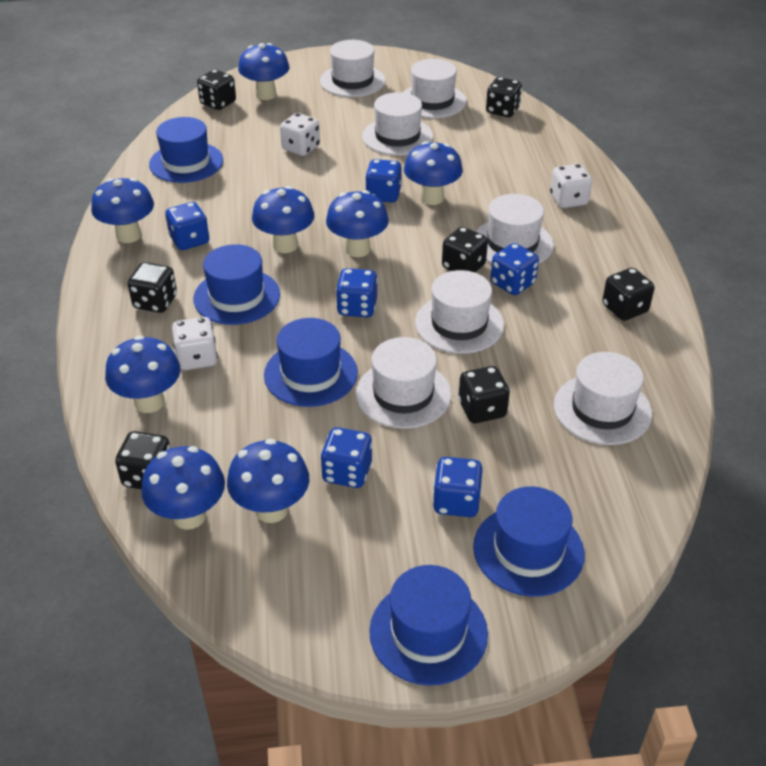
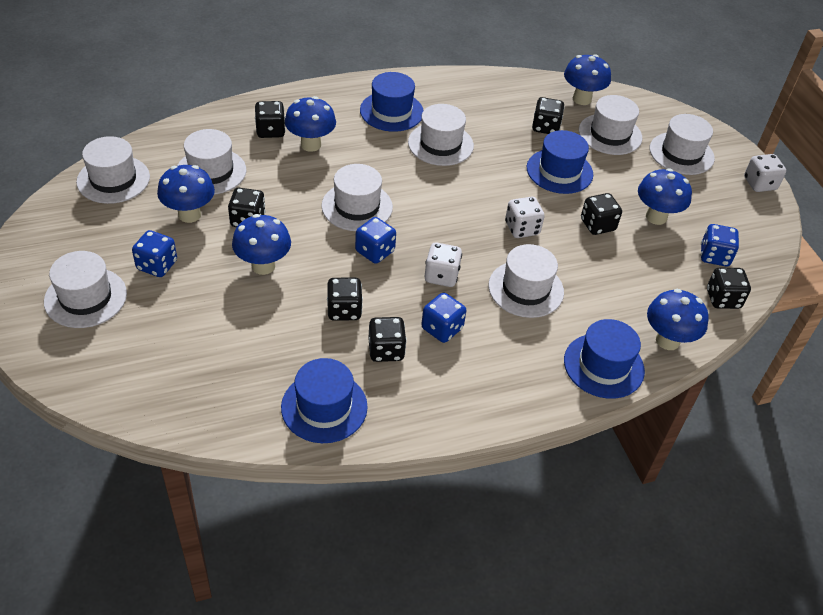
blue dice: [165,202,209,250] [320,427,373,488] [336,268,378,317] [365,159,402,203] [433,457,483,517] [490,243,539,295] = 6 -> [132,230,177,277] [355,217,396,264] [421,293,466,343] [701,224,739,266] = 4
blue hat: [149,117,223,183] [193,244,280,325] [264,318,358,407] [369,565,488,686] [473,486,585,597] = 5 -> [281,358,368,443] [360,72,424,132] [527,130,593,194] [564,319,645,399] = 4
blue mushroom: [91,178,154,243] [105,336,180,413] [141,446,225,530] [227,439,309,523] [238,43,290,100] [252,186,314,253] [326,190,389,257] [404,141,463,205] = 8 -> [157,165,215,223] [232,214,291,275] [285,96,336,152] [564,54,611,105] [638,168,692,225] [647,289,709,350] = 6
white hat: [320,40,386,97] [356,337,451,429] [362,92,433,156] [402,59,467,118] [415,270,504,354] [475,194,554,264] [554,352,652,445] = 7 -> [44,251,127,328] [76,136,150,204] [177,129,246,195] [321,164,393,231] [408,104,474,166] [489,244,564,318] [579,95,643,155] [650,114,715,175] = 8

